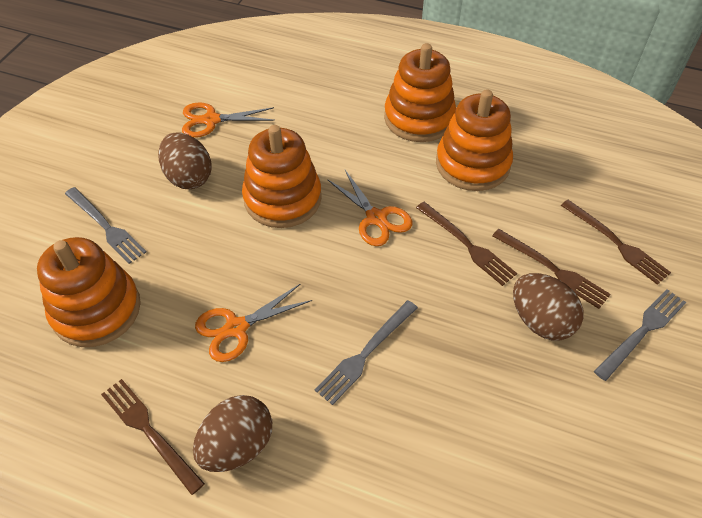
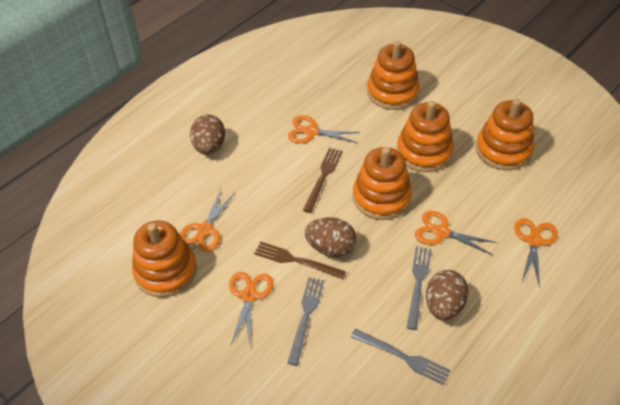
brown fork: [101,379,205,495] [416,202,517,286] [492,229,611,309] [561,200,671,285] = 4 -> [254,242,346,279] [303,148,343,213] = 2
orange scissors: [182,102,275,138] [195,283,312,362] [327,170,412,246] = 3 -> [180,189,236,252] [229,272,273,347] [288,115,361,143] [415,211,497,255] [514,218,558,288] = 5
orange stacking toy: [37,237,141,347] [242,125,322,228] [384,43,456,142] [436,89,513,191] = 4 -> [132,220,197,298] [353,147,412,220] [367,41,420,110] [397,101,454,172] [476,99,534,171] = 5

